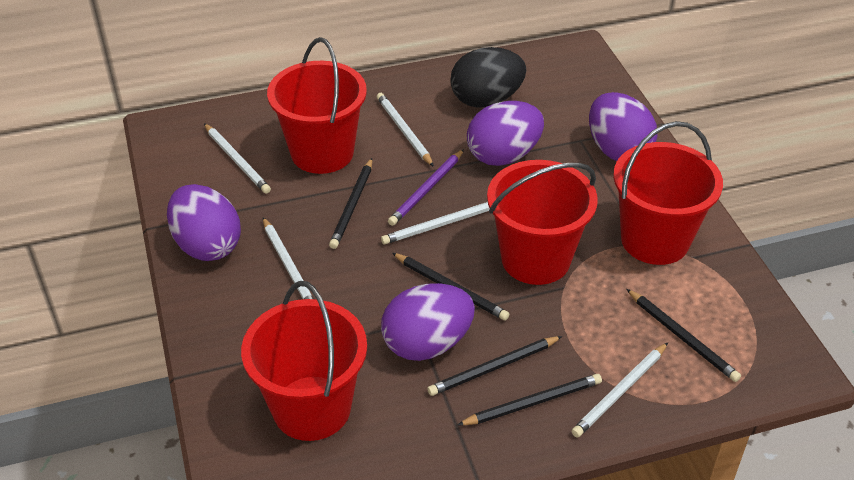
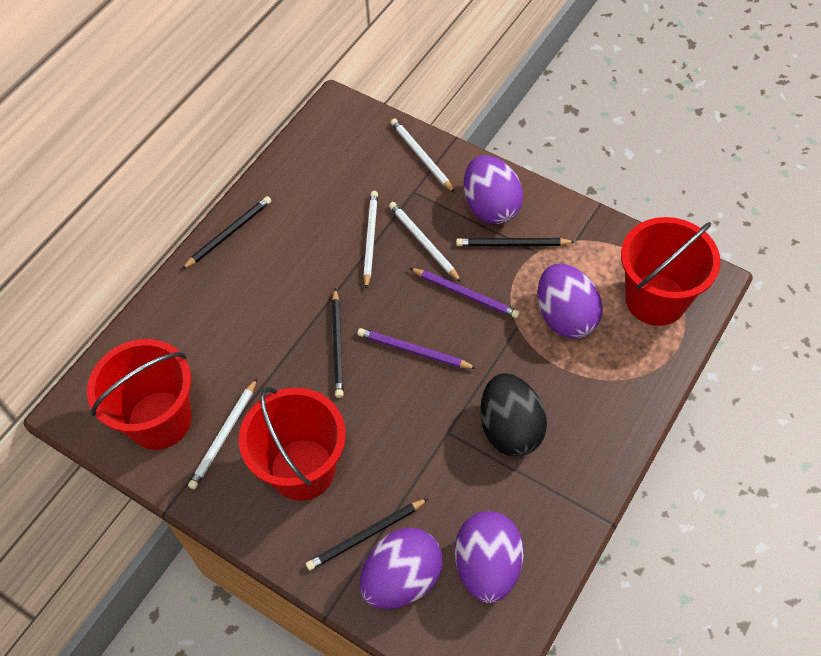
black pencil: [329,158,372,249] [392,253,509,320] [427,336,562,396] [458,374,602,425] [627,289,741,382] = 5 -> [182,196,271,269] [306,498,429,571] [332,288,344,398] [456,238,575,246] = 4
purple pencil: [388,149,464,226] = 1 -> [357,328,477,369] [410,268,520,318] = 2
red bucket: [241,281,367,441] [267,37,367,174] [487,160,598,285] [613,121,723,265] = 4 -> [87,339,192,450] [239,387,346,501] [621,217,720,326] = 3
white pencil: [204,123,271,194] [263,217,314,299] [377,93,434,167] [381,202,490,244] [572,343,668,437] = 5 -> [188,378,257,489] [363,191,378,289] [389,202,461,282] [391,118,455,193] = 4

